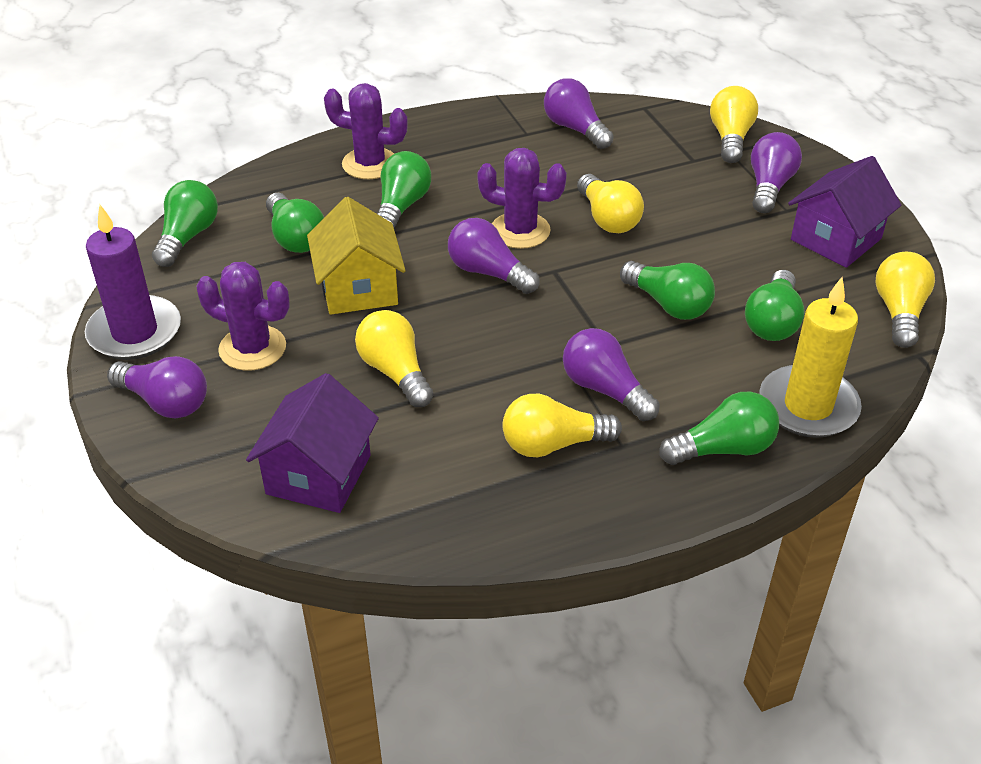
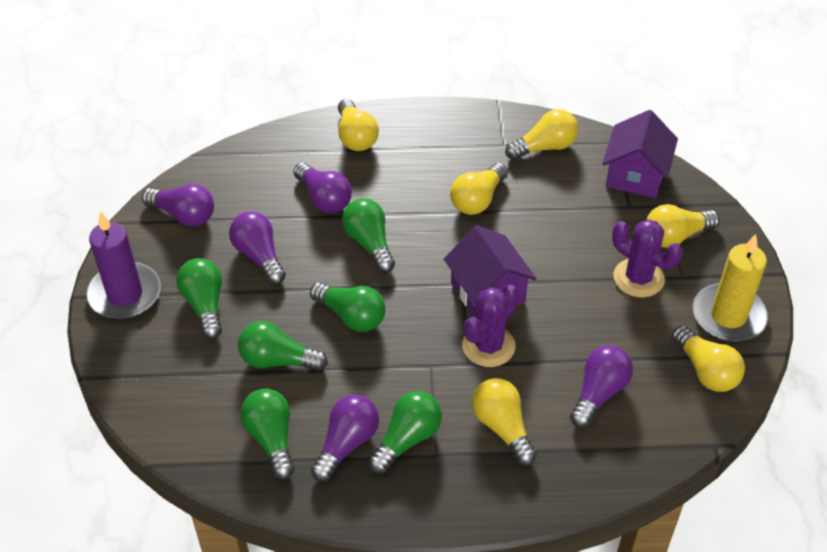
purple cactus: [196,262,290,371] [324,83,408,179] [477,148,567,249] = 3 -> [462,285,519,367] [612,219,683,298] = 2
yellow house: [307,197,406,315] = 1 -> none = 0
yellow light bulb: [355,310,434,407] [502,394,622,457] [577,174,644,233] [710,86,758,163] [875,252,935,348] = 5 -> [338,99,379,151] [450,163,508,215] [472,378,537,466] [505,109,578,160] [646,204,720,248] [671,326,745,392] = 6

